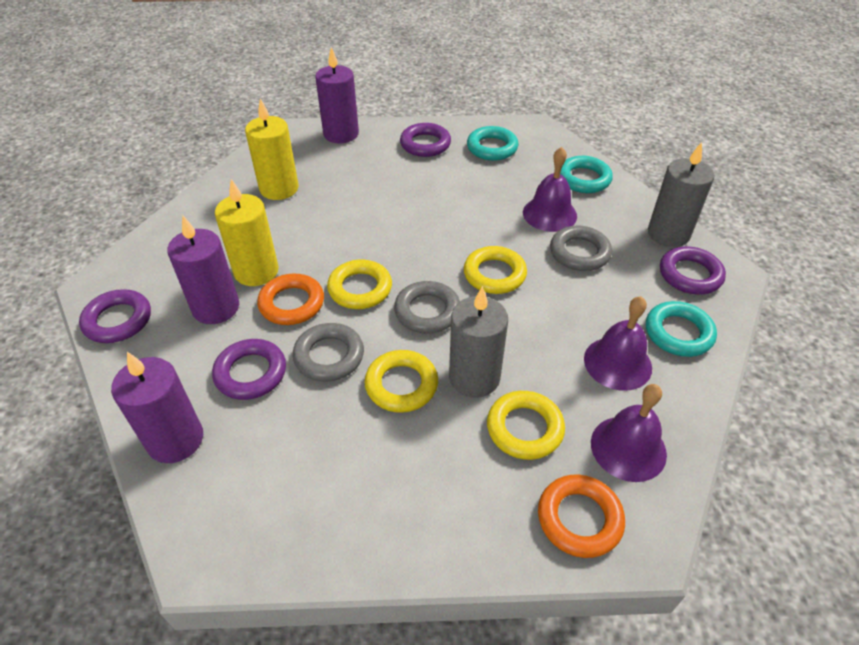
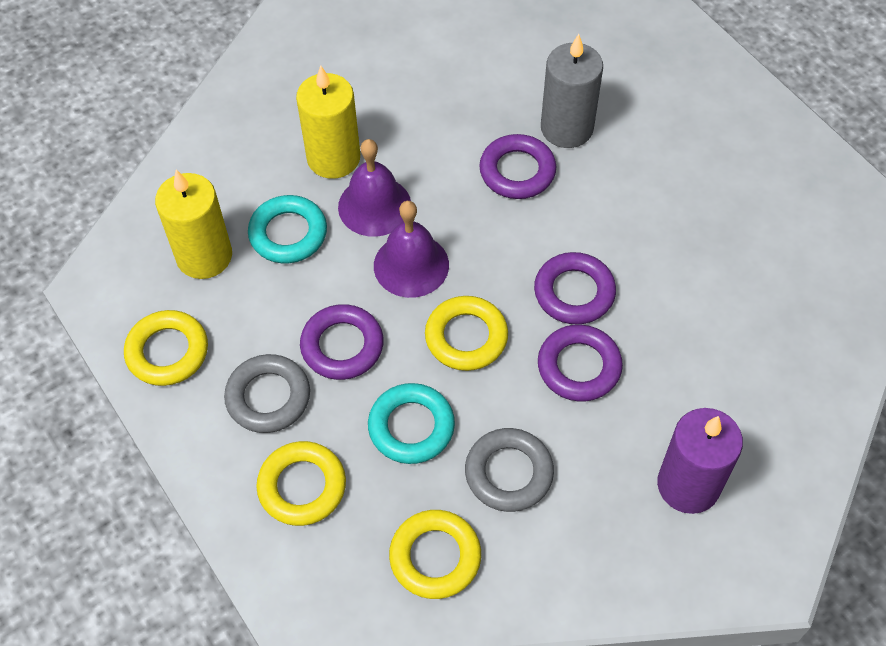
grey candle: [449,286,508,398] [648,142,714,247] = 2 -> [541,34,603,148] = 1
grey ring: [293,323,364,382] [394,281,460,334] [550,226,612,271] = 3 -> [224,354,310,433] [465,428,554,512] = 2
orange ring: [257,274,324,325] [538,474,625,558] = 2 -> none = 0
purple bell: [523,147,577,232] [584,296,652,391] [591,384,667,482] = 3 -> [338,139,411,237] [374,201,449,298] = 2
purple candle: [111,352,203,463] [167,216,239,324] [315,47,359,144] = 3 -> [657,408,743,514] = 1
turquoise ring: [467,126,518,161] [560,156,613,193] [646,301,717,357] = 3 -> [248,195,327,263] [368,383,455,464] = 2

